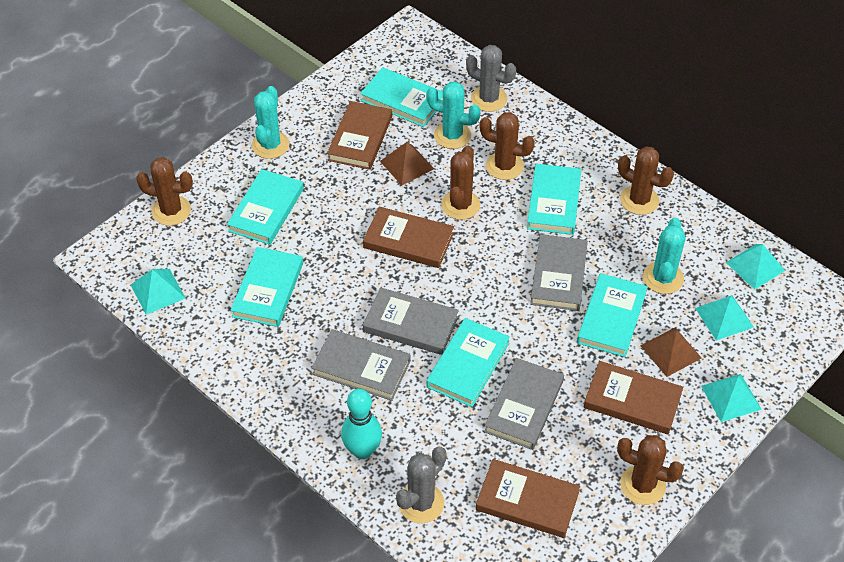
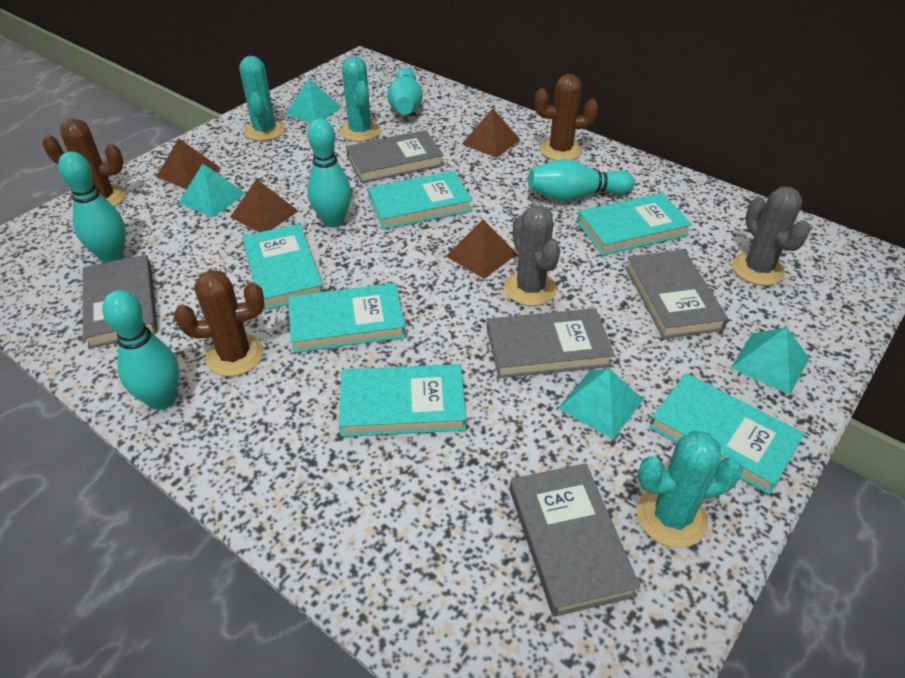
brown book: [327,101,392,170] [363,207,454,268] [476,459,580,538] [584,361,683,434] = 4 -> none = 0
brown cactus: [136,157,193,226] [441,146,480,220] [479,112,535,180] [617,435,684,505] [618,146,674,215] = 5 -> [42,119,126,207] [174,270,264,377] [535,74,598,160] = 3
brown pyramid: [380,142,434,186] [641,328,702,377] = 2 -> [156,138,221,189] [230,179,298,232] [446,220,517,279] [462,108,520,158] = 4
grey book: [312,329,411,401] [363,287,459,355] [484,358,564,450] [530,234,588,311] = 4 -> [83,255,158,349] [346,130,444,183] [487,308,615,378] [510,463,640,617] [625,250,729,339] = 5
turquoise bowling pin: [341,389,382,459] = 1 -> [58,151,126,263] [102,290,180,410] [307,118,352,228] [387,68,423,115] [528,159,635,201] = 5

